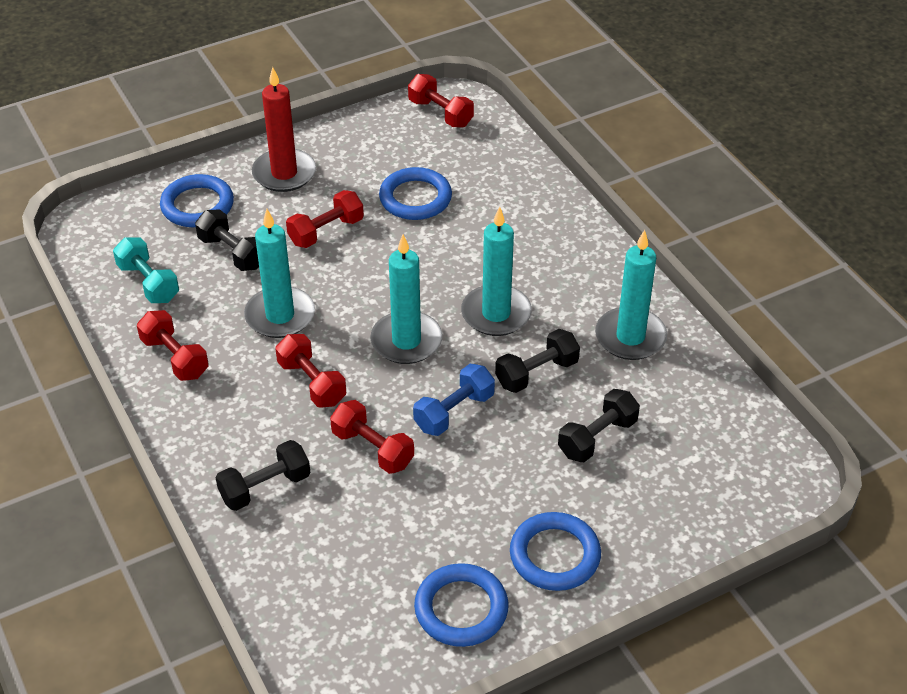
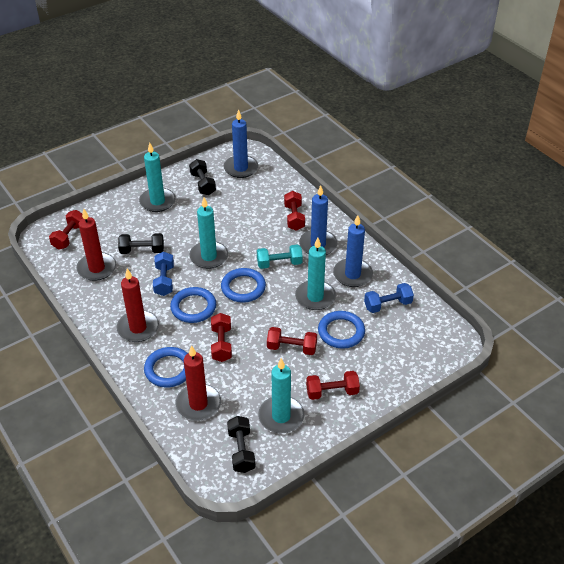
black dumbbell: [195,209,259,271] [216,440,310,511] [495,329,580,393] [558,389,640,462] = 4 -> [118,233,164,254] [189,159,216,195] [227,416,256,473] = 3
blue candle: none = 0 -> [224,109,258,178] [299,185,337,255] [333,215,373,287] = 3
blue dumbbell: [413,364,495,436] = 1 -> [153,252,174,296] [364,283,414,313] = 2
red candle: [252,67,316,192] = 1 -> [76,209,116,281] [117,269,159,342] [175,345,221,421] = 3

